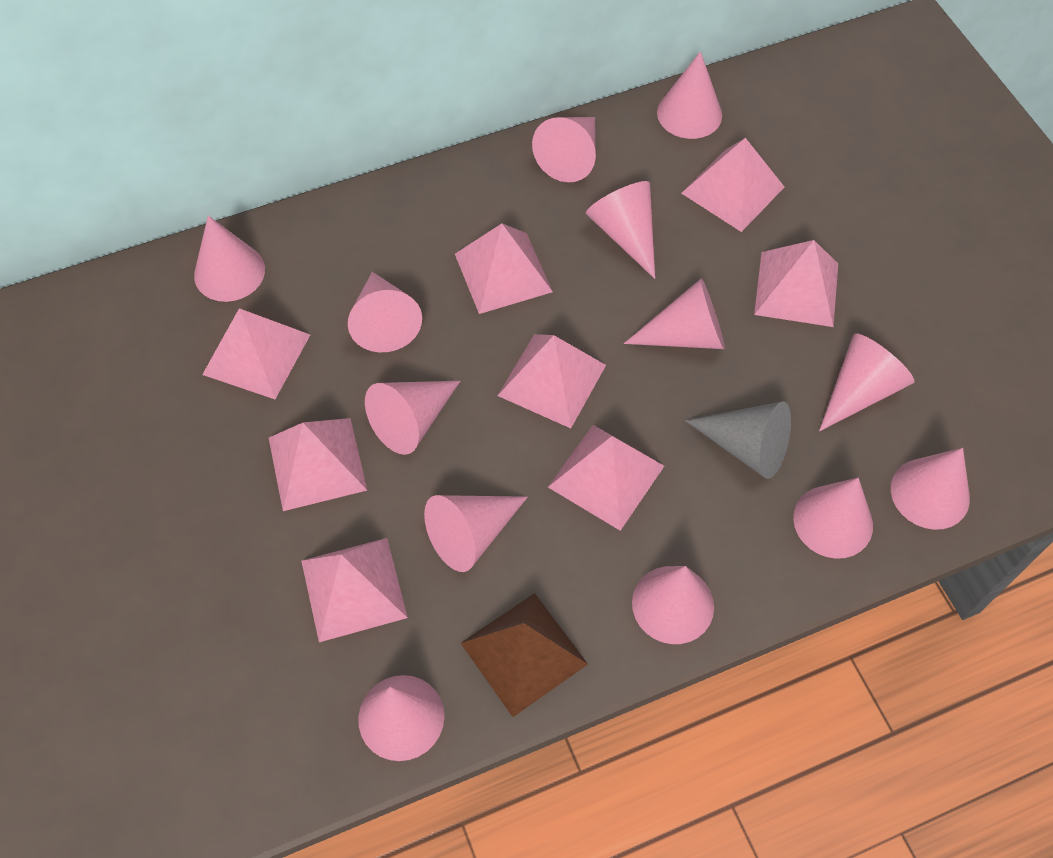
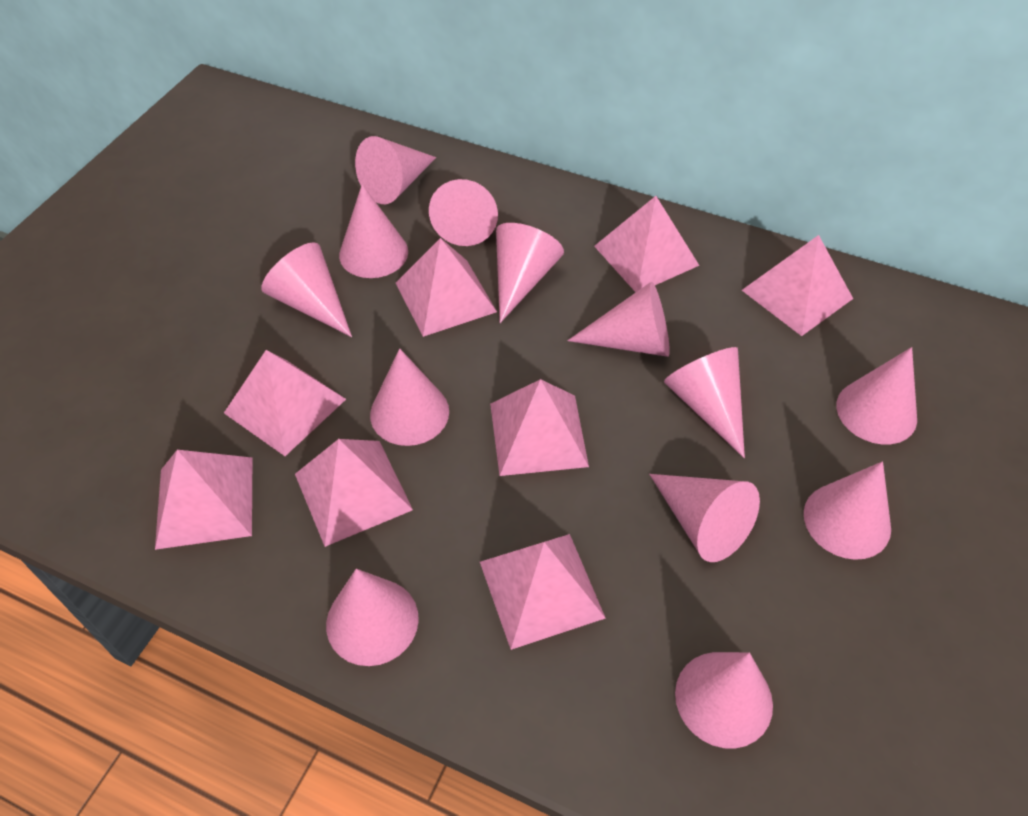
brown pyramid: [461,593,588,717] = 1 -> none = 0
grey cone: [685,402,791,479] = 1 -> none = 0

